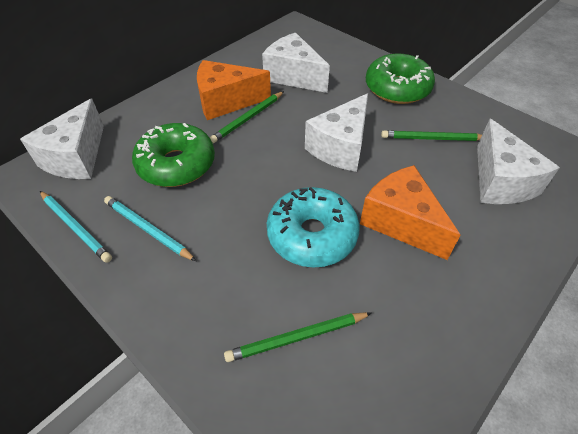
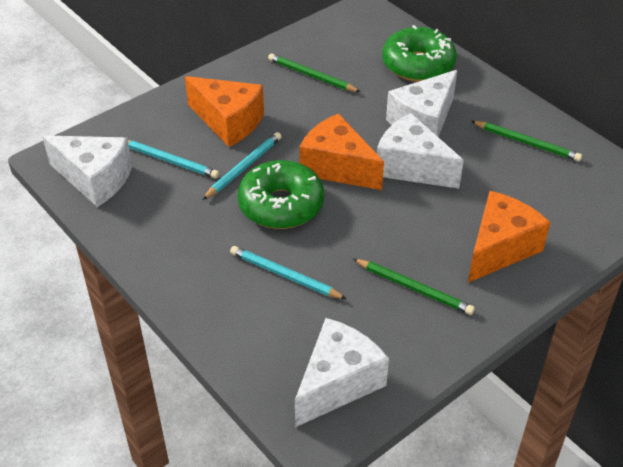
orange cheese: [197,60,271,120] [360,165,460,260] = 2 -> [185,76,264,147] [299,113,384,190] [468,191,551,283] = 3
turquoise donut: [267,187,360,268] = 1 -> none = 0
turquoise pencil: [40,191,112,263] [104,196,196,261] = 2 -> [128,140,219,179] [202,132,282,200] [230,246,347,299] = 3

